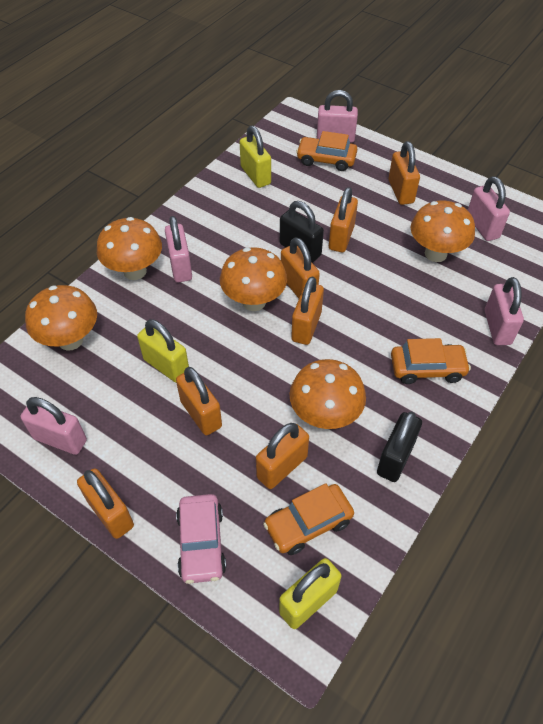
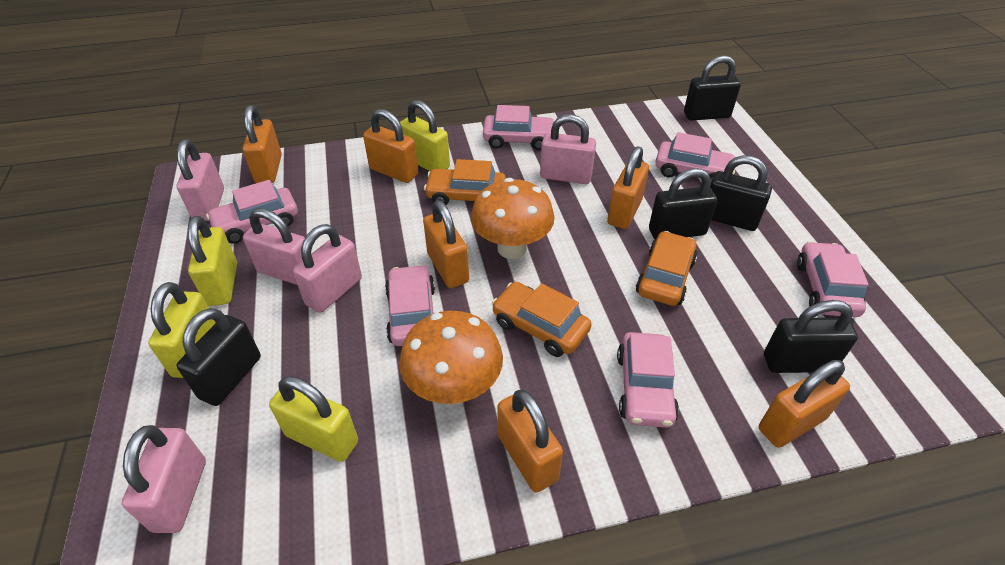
black padlock: [280,201,324,262] [377,412,422,482] = 2 -> [177,308,261,406] [649,168,717,239] [684,55,741,121] [710,155,772,231] [764,300,858,373] = 5
orange mushroom: [25,285,97,351] [97,217,162,280] [220,247,287,311] [290,359,366,429] [411,201,475,262] = 5 -> [399,311,503,404] [471,178,555,259] = 2
orange padlock: [77,468,134,539] [176,367,222,435] [256,423,309,489] [281,237,320,299] [291,277,324,345] [329,187,358,252] [389,141,420,205] = 7 -> [243,105,282,183] [363,109,418,183] [423,200,469,288] [497,390,563,493] [607,146,649,229] [759,360,850,448] = 6
pink car: [176,494,226,584] = 1 -> [206,180,298,244] [385,264,435,346] [483,105,555,150] [617,332,679,428] [655,132,735,181] [797,241,869,317] = 6
yellow padlock: [137,319,189,383] [240,126,271,188] [279,558,341,629] = 3 -> [148,282,216,378] [188,216,237,306] [269,376,358,462] [400,100,450,171] = 4

